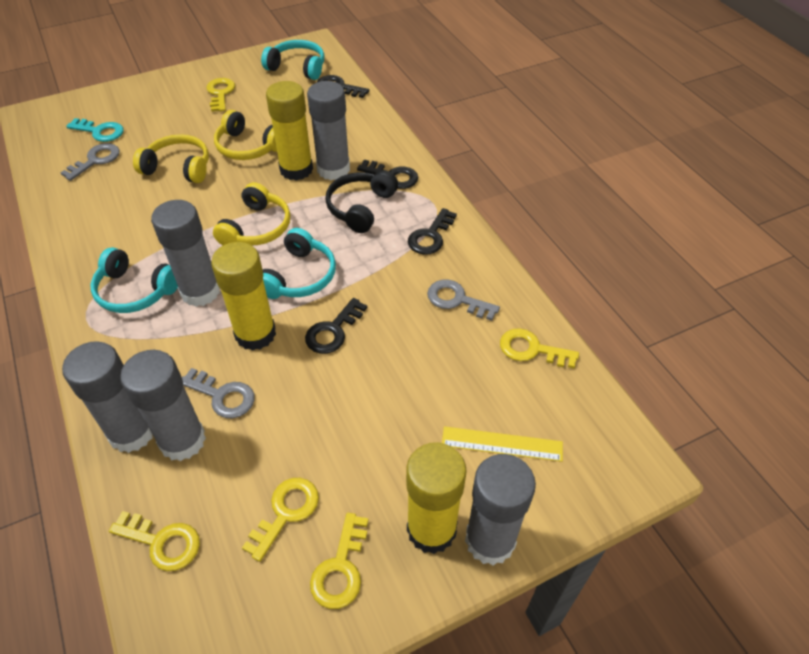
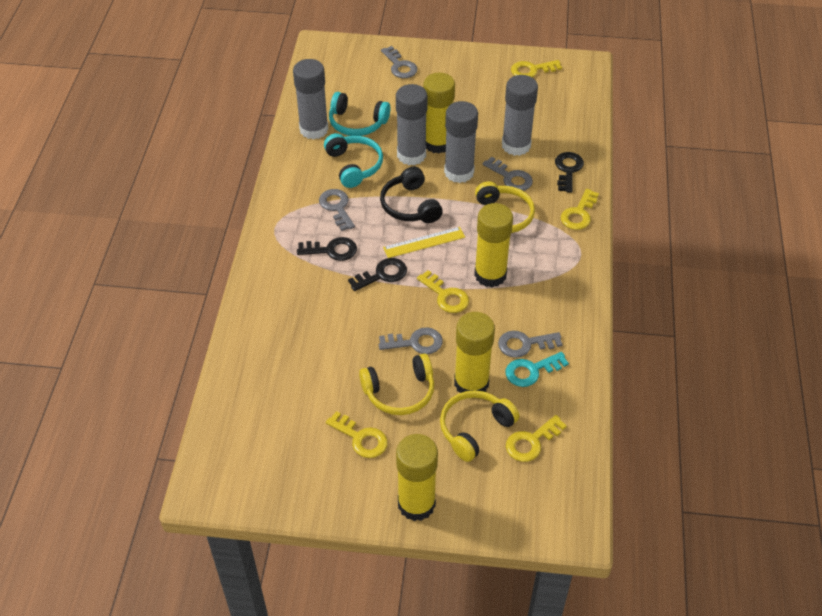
black key: [305,298,367,354] [316,75,369,98] [357,160,418,189] [408,208,457,255] = 4 -> [297,237,357,261] [348,258,407,291] [555,152,584,193] = 3
grey glue stick: [62,341,153,453] [120,350,206,461] [151,200,220,307] [307,81,350,180] [465,454,536,565] = 5 -> [293,59,329,140] [396,84,428,165] [444,101,478,183] [502,75,538,156] = 4
grey key: [61,143,120,181] [182,368,255,418] [427,279,500,321] = 3 -> [319,189,355,231] [379,327,443,354] [381,46,417,78] [483,157,533,191] [498,331,563,358] = 5
turquoise headphones: [91,247,178,313] [261,40,324,80] [263,228,336,299] = 3 -> [324,133,383,188] [329,92,390,136] = 2
yellow glue stick: [211,242,276,351] [266,81,313,181] [406,442,467,554] = 3 -> [396,434,438,521] [423,73,455,153] [454,312,495,393] [474,203,513,287] = 4

